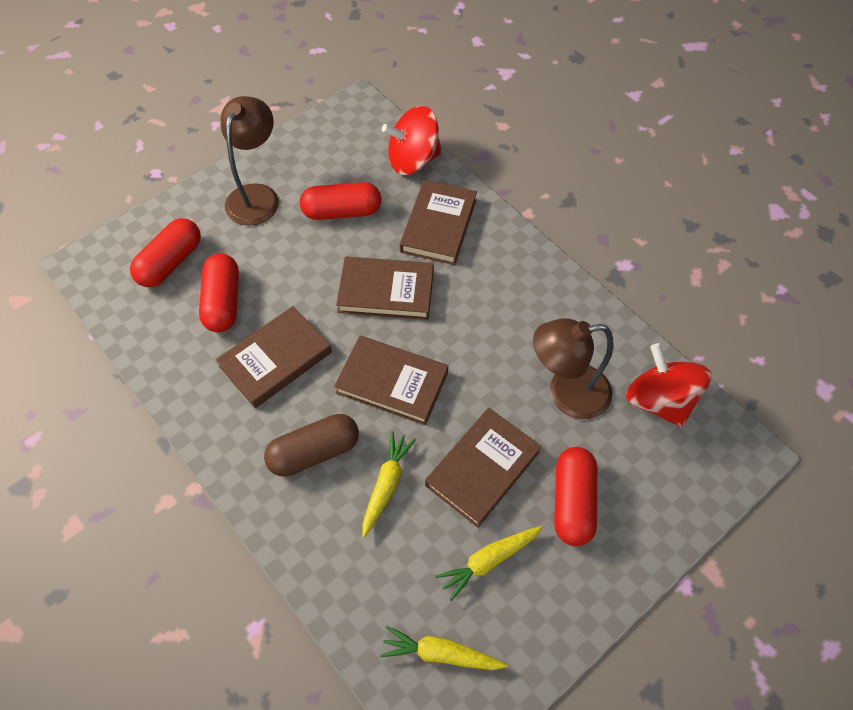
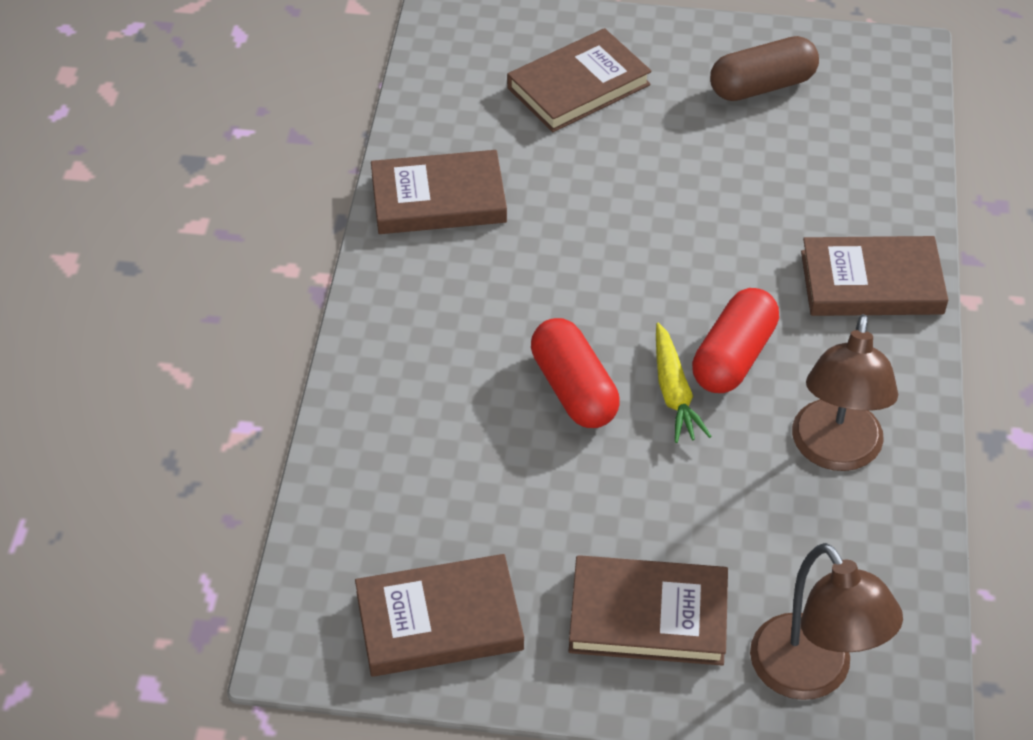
red capsule: [130,218,201,287] [199,253,239,332] [300,182,381,220] [554,447,597,546] = 4 -> [531,318,620,428] [692,288,779,393] = 2
red spinning top: [382,106,442,175] [626,343,712,427] = 2 -> none = 0
yellow carrot: [363,431,416,538] [380,626,508,670] [435,526,542,601] = 3 -> [656,323,711,443] = 1

